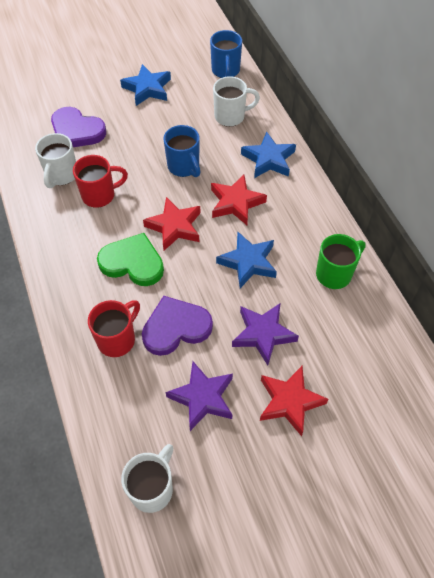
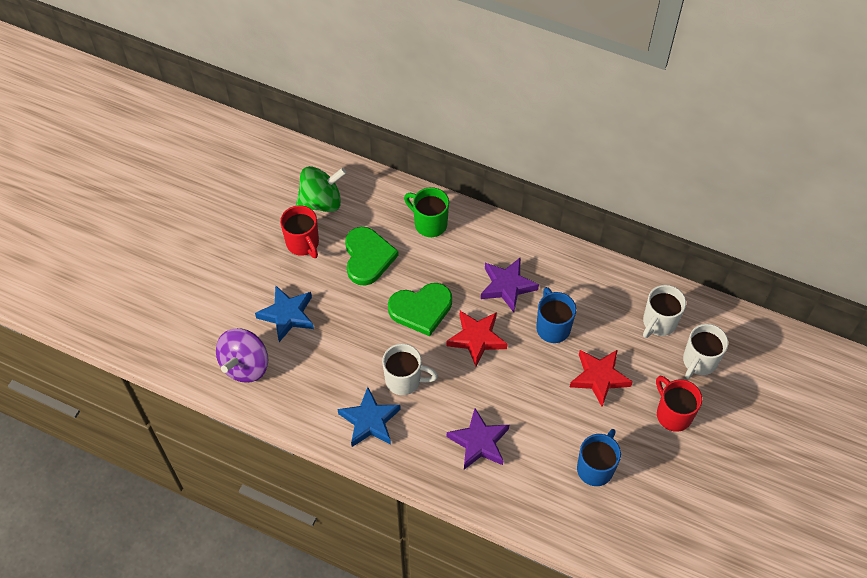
blue star: [120,64,171,106] [216,232,277,288] [241,132,296,178] = 3 -> [255,285,314,342] [338,387,401,447] = 2
green heart: [97,233,164,286] = 1 -> [345,227,399,286] [388,283,452,336] = 2
green spinning top: none = 0 -> [296,166,346,212] = 1
purple heart: [51,107,106,147] [142,296,213,356] = 2 -> none = 0
purple spinning top: none = 0 -> [216,328,269,383] = 1
red star: [143,197,201,250] [211,174,267,225] [260,366,328,436] = 3 -> [446,311,507,366] [570,349,633,406] = 2

